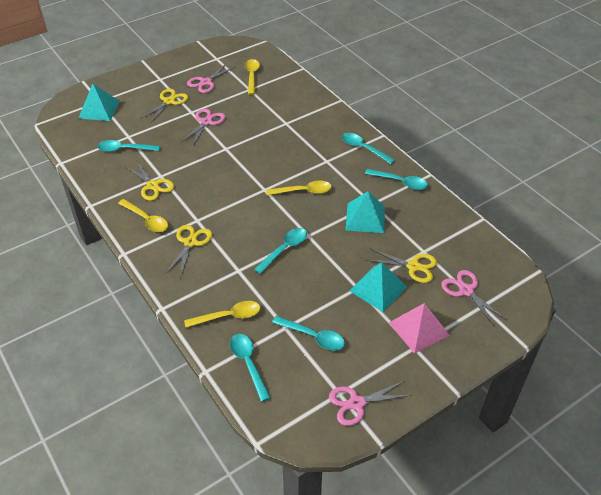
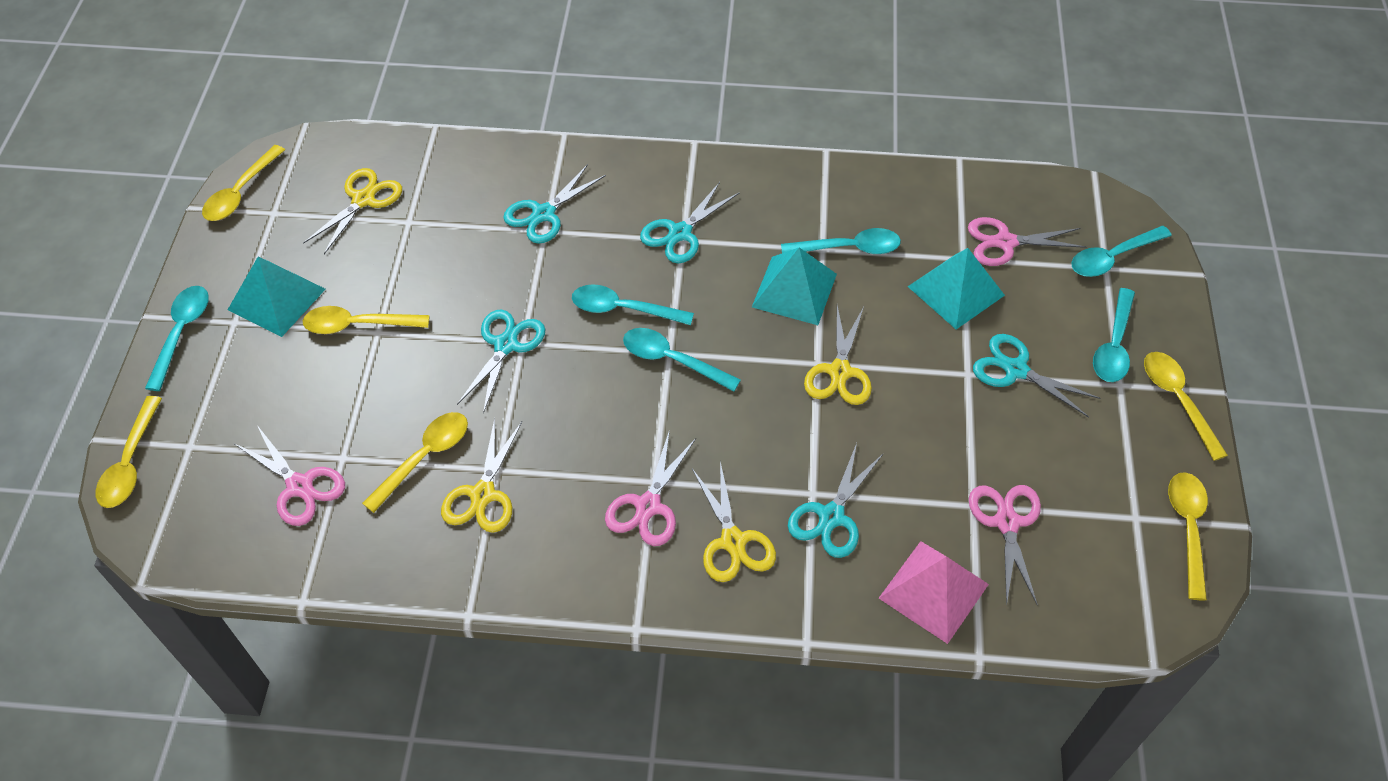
turquoise scissors: none = 0 -> [457,309,545,414] [503,164,606,244] [640,182,739,263] [788,443,884,558] [973,334,1100,418] = 5
yellow spoon: [118,199,168,232] [184,301,260,328] [244,59,260,95] [266,181,332,195] = 4 -> [96,396,162,508] [202,145,285,221] [303,306,430,334] [362,412,468,513] [1144,352,1228,461] [1168,472,1208,601] = 6

